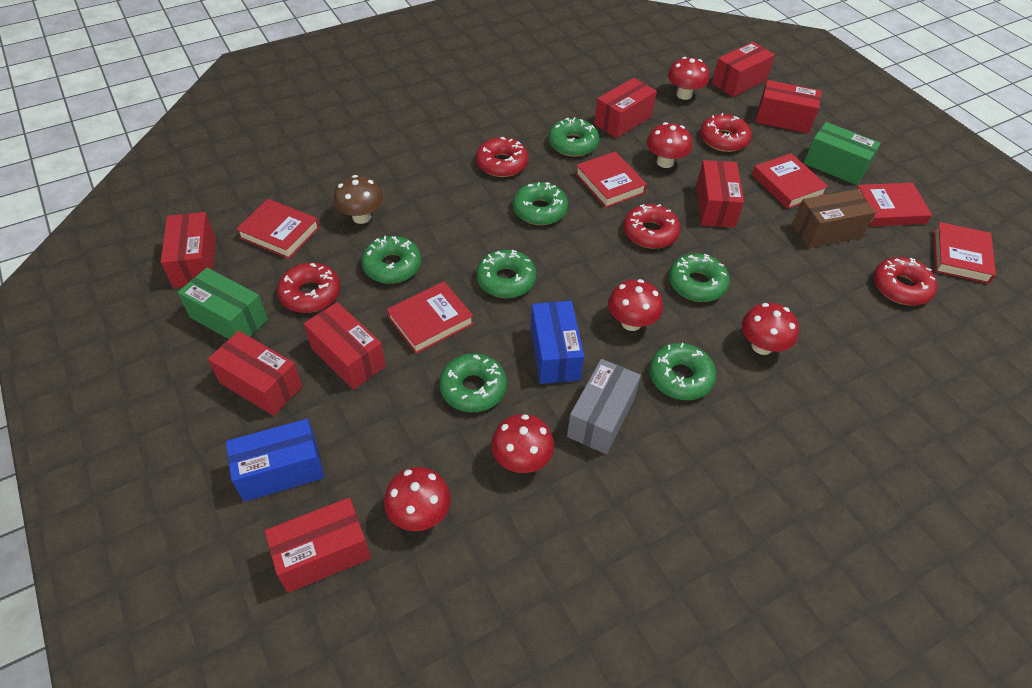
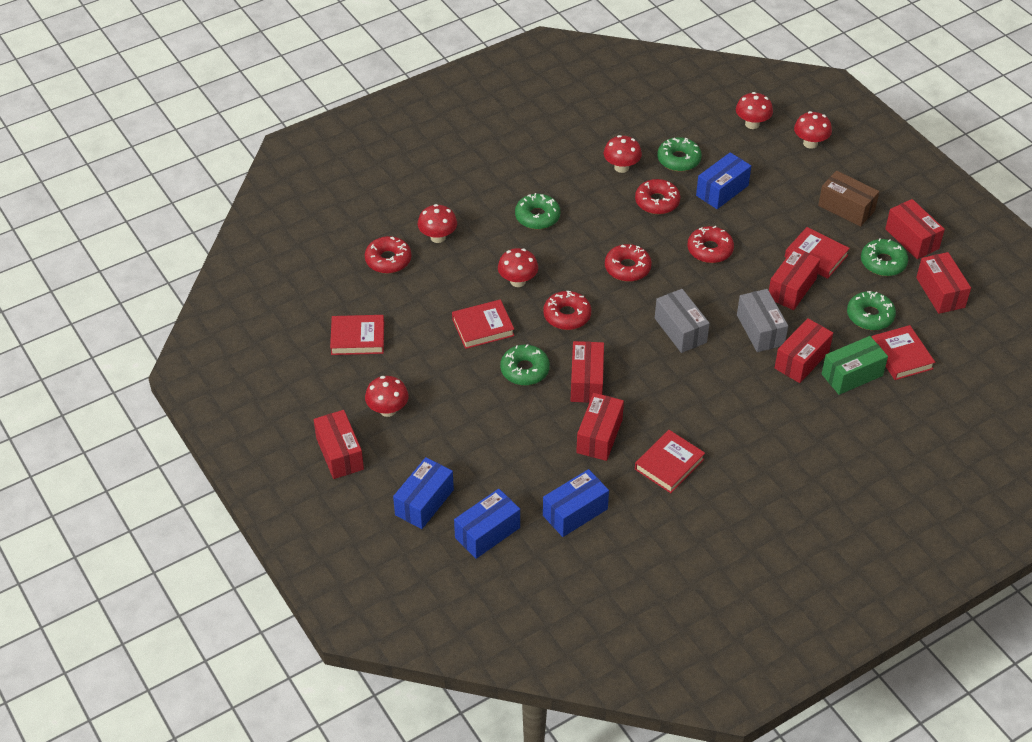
blue box: [226,419,324,502] [530,301,584,384] = 2 -> [393,457,454,529] [454,489,520,559] [543,469,609,537] [696,152,751,209] = 4
brown mushroom: [333,175,383,224] = 1 -> none = 0
green box: [178,268,268,339] [804,122,881,185] = 2 -> [822,336,888,395] = 1
green donut: [361,236,421,284] [439,353,507,412] [476,250,537,298] [513,182,568,225] [548,117,599,157] [649,343,716,400] [669,254,730,302] = 7 -> [500,344,550,386] [515,193,561,229] [657,137,702,171] [847,291,896,330] [861,238,908,276] = 5
grey box: [567,359,641,454] = 1 -> [655,289,710,353] [737,289,788,352] = 2
red book: [236,199,320,259] [387,281,474,354] [575,151,647,208] [752,153,828,209] [857,183,932,226] [933,222,996,284] = 6 -> [330,315,384,355] [452,299,515,349] [635,430,705,493] [785,227,850,279] [872,325,935,380] = 5
red box: [161,212,216,288] [208,331,303,416] [265,497,371,593] [304,302,386,390] [594,78,657,138] [696,160,744,228] [712,42,775,97] [755,80,821,134] = 8 -> [314,410,364,479] [570,341,604,403] [576,393,624,461] [769,248,820,310] [775,318,833,383] [885,199,945,259] [916,252,971,314] = 7

